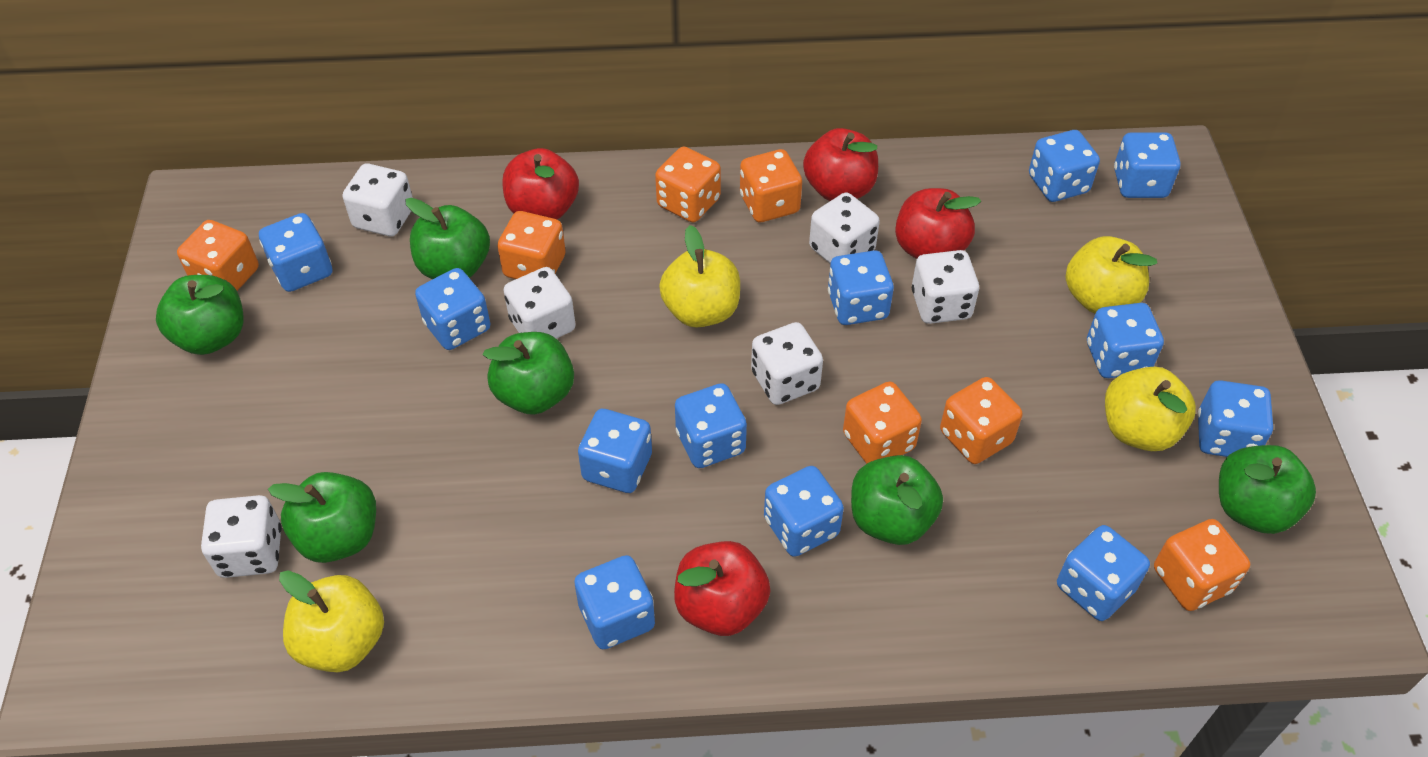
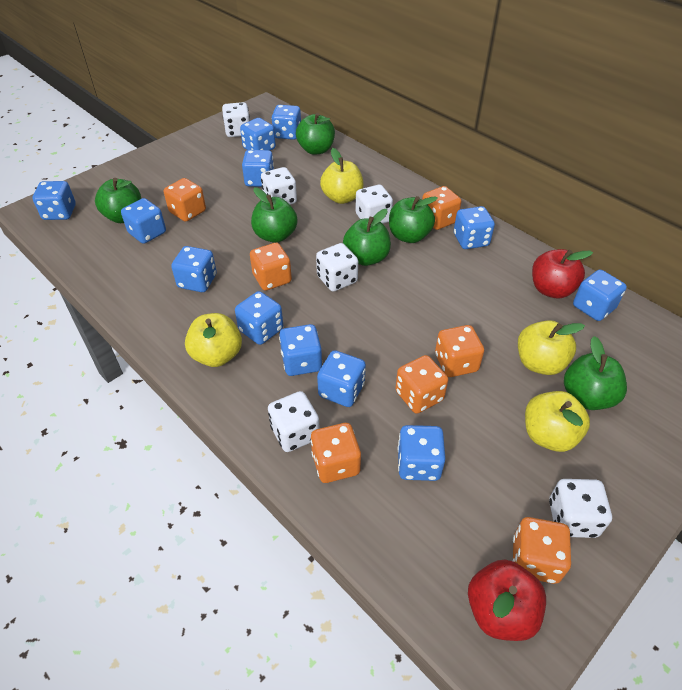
red apple: [502,148,579,220] [674,541,770,636] [803,128,878,201] [895,188,981,259] = 4 -> [468,560,546,641] [532,249,593,298] = 2

